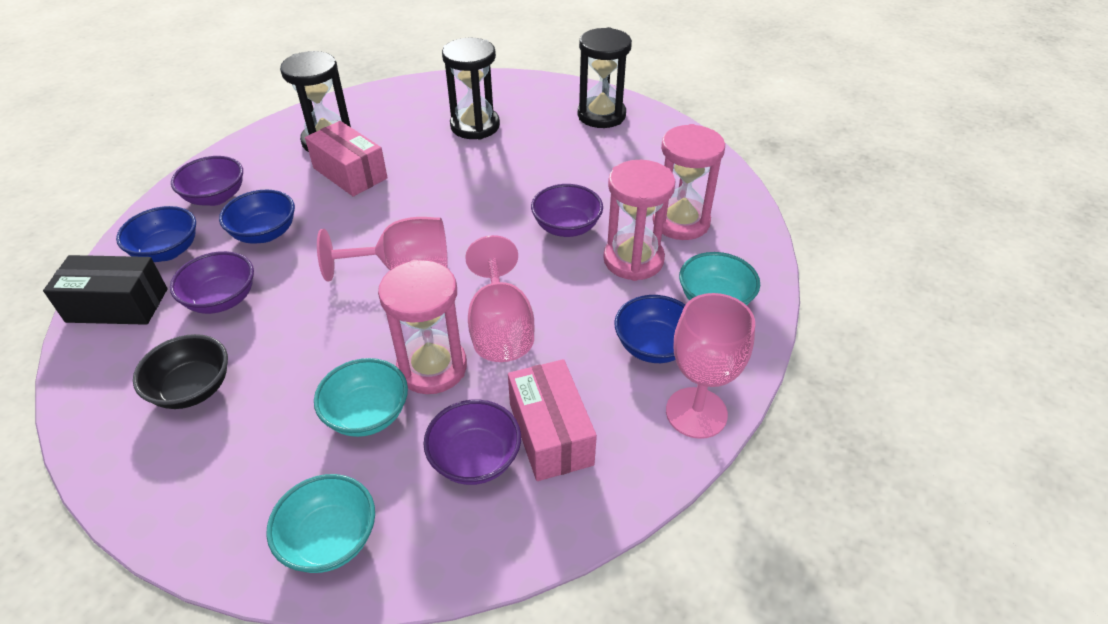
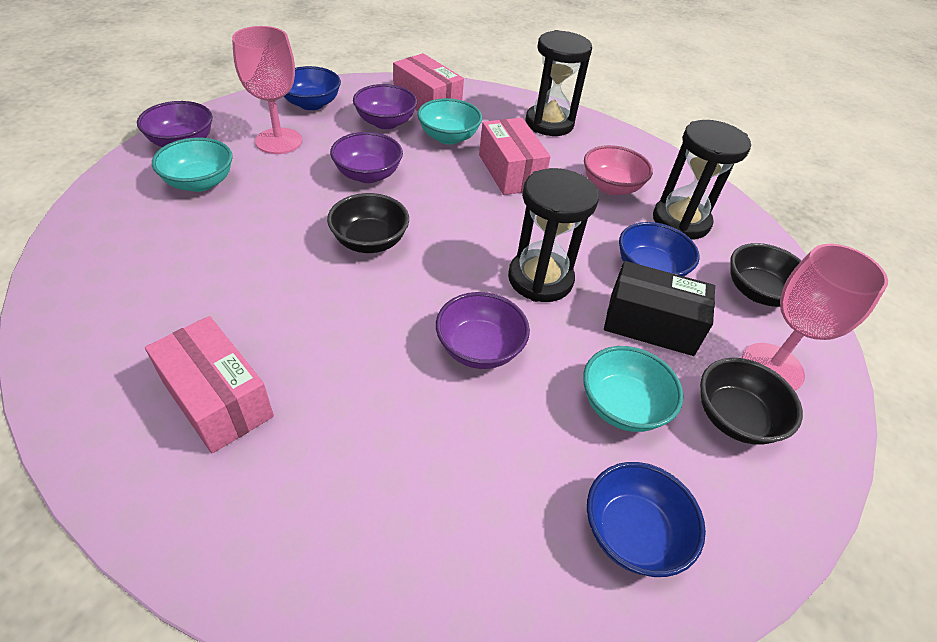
black bowl: [133,334,228,409] = 1 -> [327,193,409,253] [700,358,803,445] [730,243,802,307] = 3
pink bowl: none = 0 -> [584,145,653,195] = 1
pink box: [305,121,388,197] [508,359,597,481] = 2 -> [145,316,274,453] [393,53,464,111] [479,118,551,195] = 3
pink goblet: [317,217,448,282] [465,235,534,362] [666,293,755,439] = 3 -> [232,26,302,154] [742,244,888,391] = 2
pink hourglass: [378,260,467,394] [603,160,675,281] [652,124,725,240] = 3 -> none = 0

